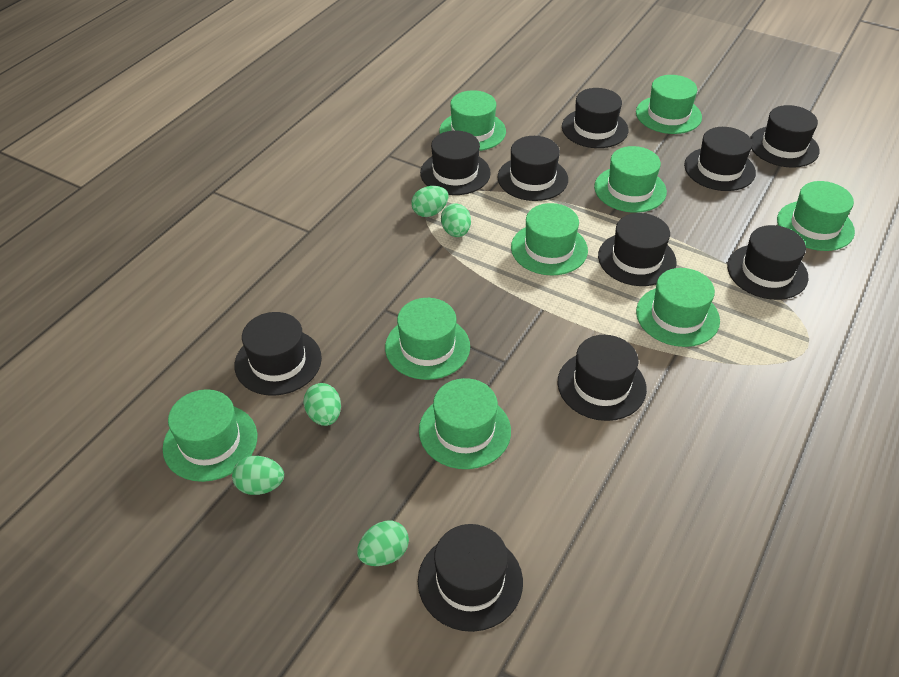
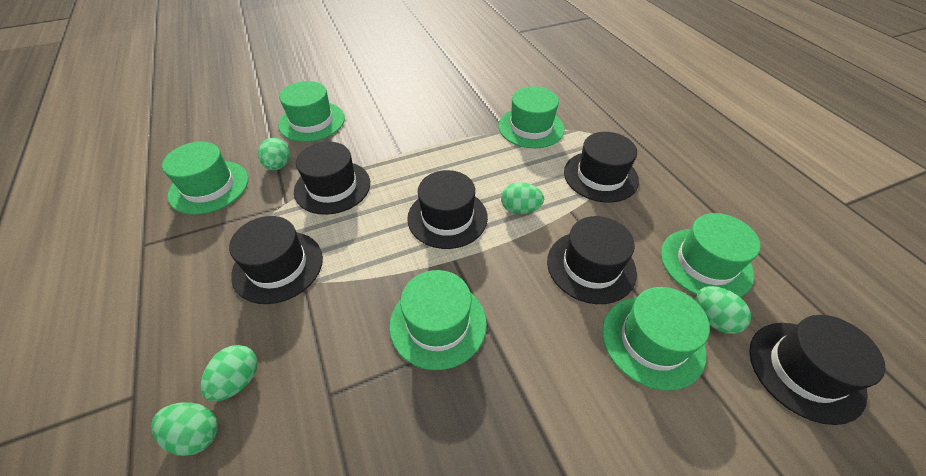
black hat: [235,312,322,396] [418,524,523,632] [420,130,491,195] [497,136,568,201] [557,335,647,421] [562,88,629,148] [598,213,677,286] [684,127,756,191] [727,225,808,300] [750,105,820,168] = 10 -> [229,216,323,304] [294,142,370,215] [407,170,488,249] [547,216,637,304] [564,132,639,203] [749,315,885,425] = 6
green hat: [163,389,258,482] [385,298,470,380] [419,378,511,469] [440,90,506,151] [511,203,588,275] [594,146,667,213] [636,75,702,134] [636,268,720,347] [777,181,855,251] = 9 -> [162,142,248,215] [278,81,345,142] [389,270,487,370] [498,86,564,148] [602,287,710,391] [661,213,761,297] = 6

